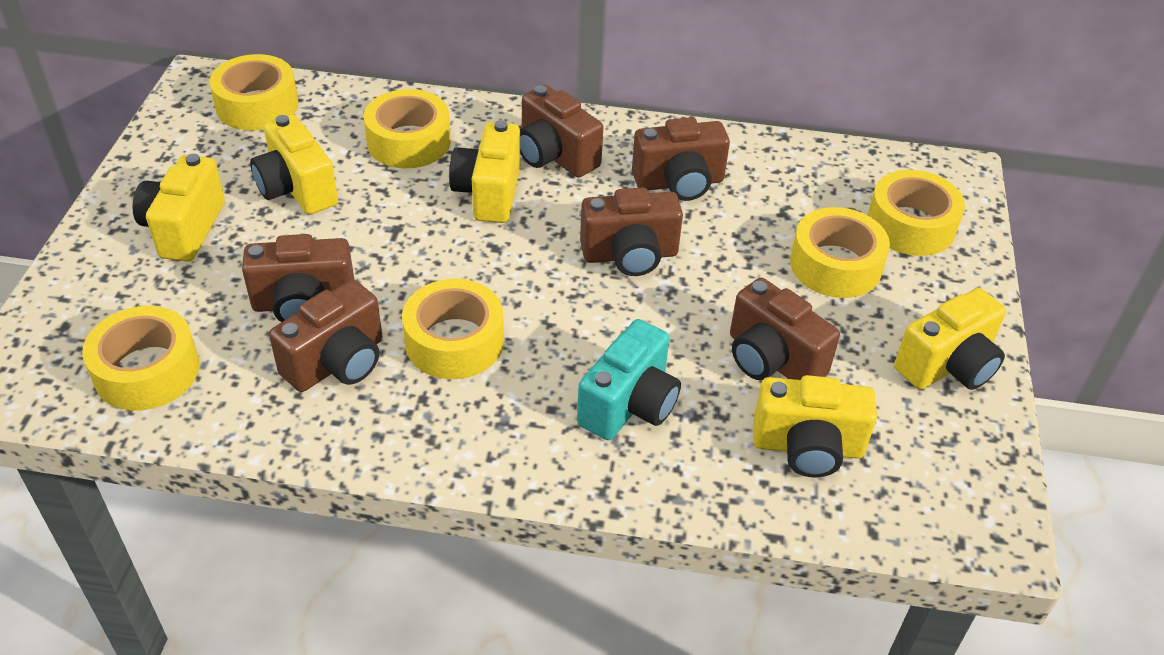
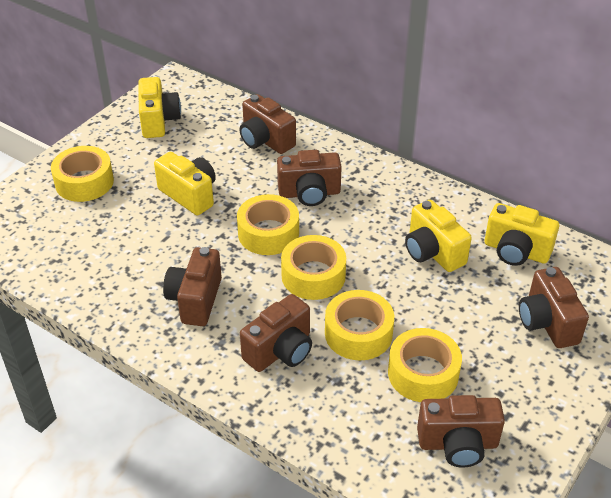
turquoise camera: [577,319,681,440] = 1 -> none = 0
yellow camera: [132,154,225,262] [250,115,338,214] [449,120,520,223] [753,375,877,477] [894,288,1006,390] = 5 -> [138,77,181,138] [154,152,216,215] [405,200,472,272] [484,203,559,266] = 4
yellow tape: [82,306,199,411] [209,54,299,130] [364,89,451,168] [402,279,504,379] [790,207,890,298] [868,170,965,256] = 6 -> [51,146,114,202] [237,194,299,255] [281,235,346,300] [325,290,394,360] [388,328,462,402] = 5

